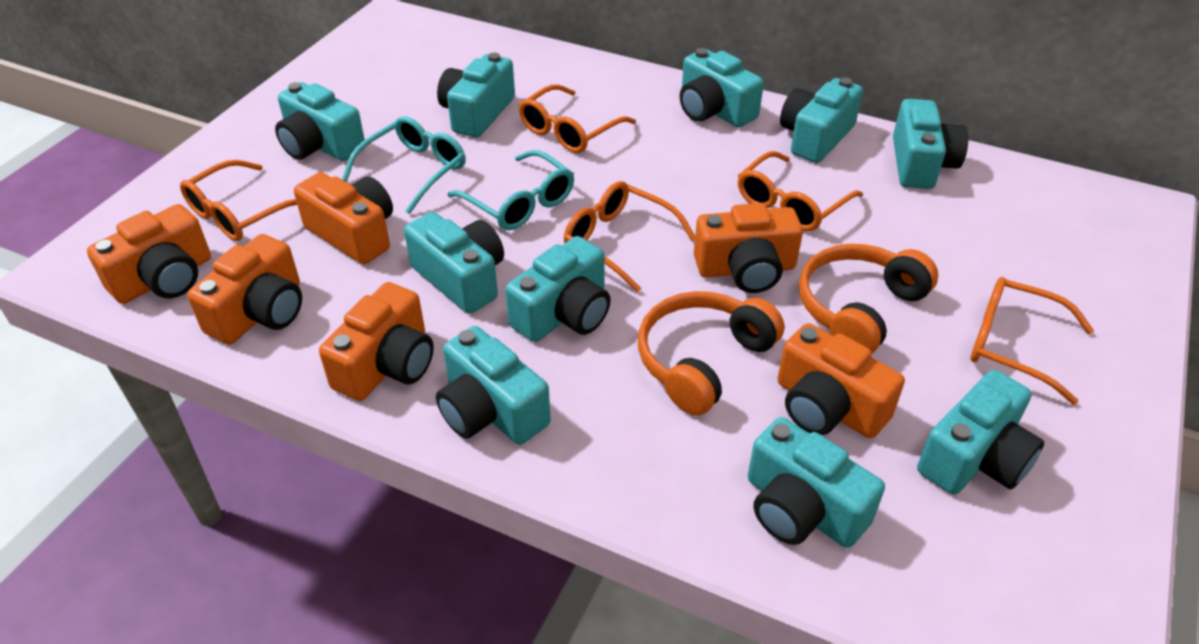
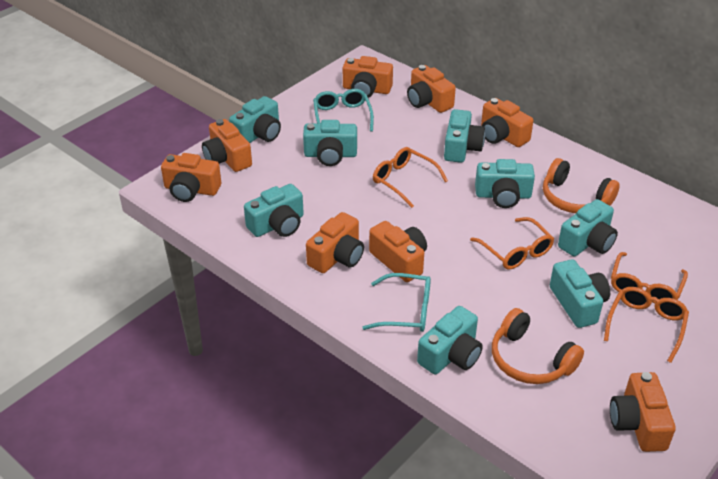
orange camera: [87,204,211,304] [187,234,302,345] [294,172,393,264] [319,282,434,401] [694,203,803,293] [777,323,905,438] = 6 -> [161,153,221,202] [202,119,252,172] [306,212,364,273] [343,56,393,98] [369,221,427,282] [407,65,456,113] [481,98,534,147] [610,372,676,452] = 8
orange glasses: [180,160,297,241] [518,84,636,153] [564,181,695,292] [738,151,863,231] [970,277,1094,405] = 5 -> [373,147,448,208] [470,217,554,269] [604,287,689,363] [611,252,688,303] = 4
turquoise camera: [275,82,365,161] [404,212,504,314] [436,326,551,445] [437,53,515,138] [505,236,611,342] [680,48,764,127] [748,417,885,548] [780,78,863,163] [893,99,968,189] [917,370,1044,495] = 10 -> [229,96,281,143] [244,184,304,237] [303,120,357,166] [417,306,483,375] [444,109,485,163] [475,159,535,208] [550,259,610,328] [558,199,618,256] = 8

